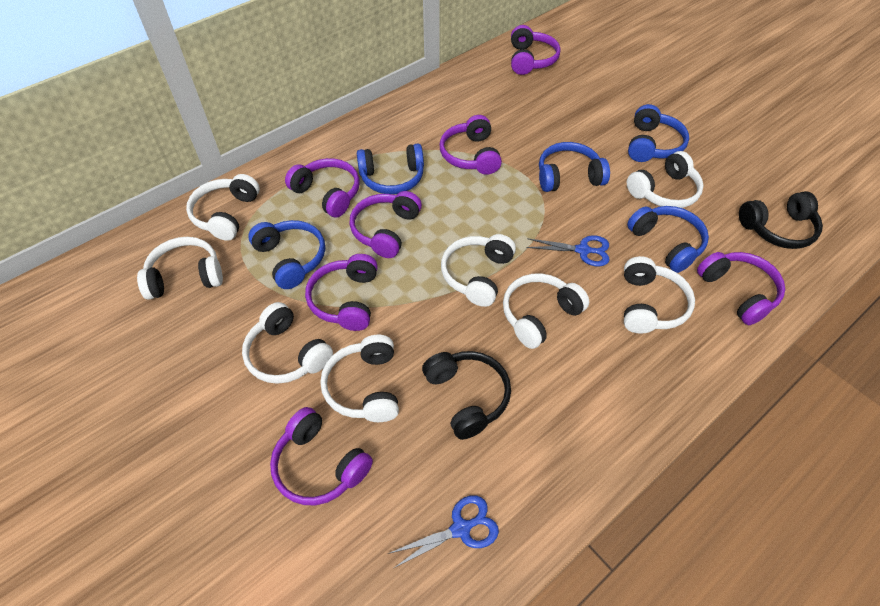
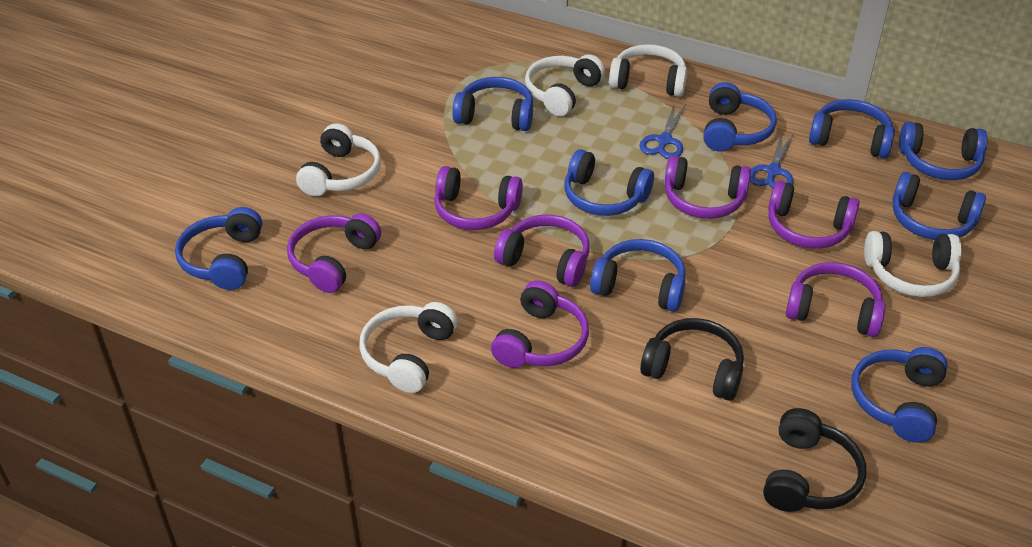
blue headphones: [248,220,325,289] [357,144,424,194] [539,142,610,192] [627,206,709,273] [628,104,689,162] = 5 -> [175,207,263,290] [452,77,533,131] [564,149,654,216] [590,239,686,312] [704,82,777,151] [809,99,895,158] [851,347,948,443] [893,172,986,240] [899,122,988,180] = 9
white headphones: [137,237,223,300] [186,174,260,241] [242,302,333,384] [320,335,399,422] [441,234,516,307] [503,273,589,349] [624,256,695,334] [627,151,704,208] = 8 -> [296,123,381,196] [359,302,458,393] [525,54,605,116] [609,44,687,97] [864,231,961,297] = 5

